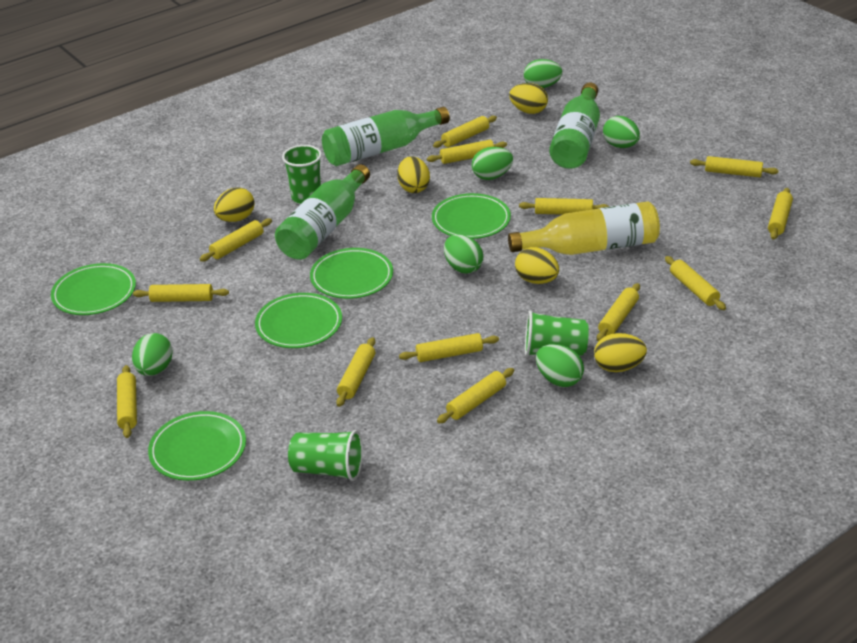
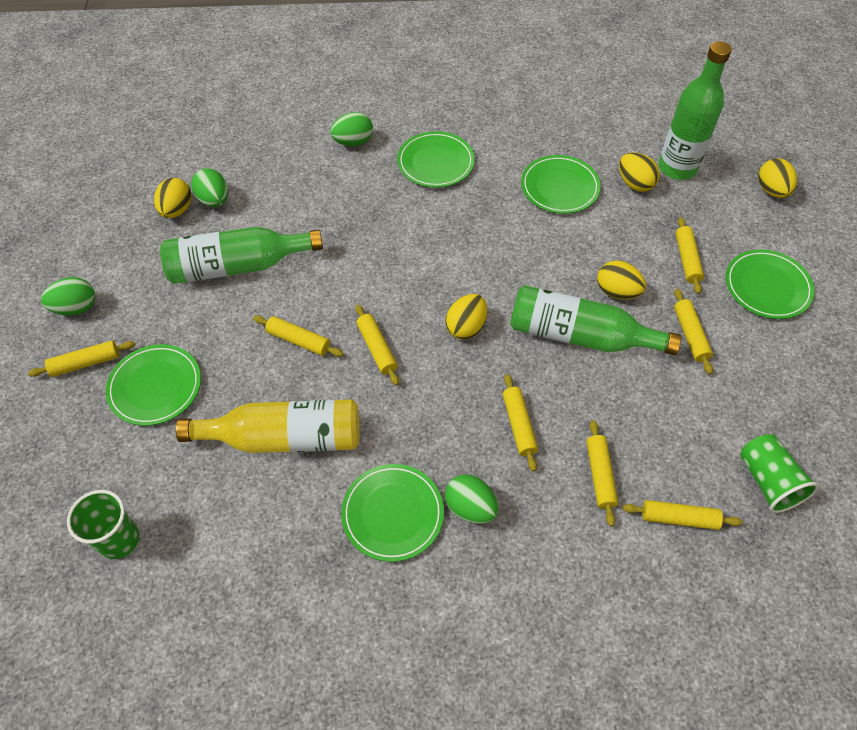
green cup: [282,145,322,204] [288,430,363,481] [525,311,589,356] = 3 -> [67,490,139,559] [740,434,819,513] = 2
green egg: [132,333,173,376] [444,235,483,274] [472,147,513,180] [524,59,562,88] [536,344,584,387] [603,116,640,148] = 6 -> [41,277,95,315] [191,168,228,207] [330,112,373,146] [445,474,498,524] = 4
yellow rolling pin: [117,365,137,438] [133,284,229,302] [200,218,272,262] [336,337,375,407] [399,333,499,362] [427,140,507,164] [433,116,497,148] [437,368,514,423] [519,198,609,215] [597,283,640,341] [665,256,726,310] [690,156,778,177] [768,188,793,240] = 13 -> [28,340,136,377] [253,315,344,357] [356,305,399,386] [503,374,538,471] [586,420,618,526] [623,500,742,530] [674,289,713,374] [675,217,704,294] = 8

